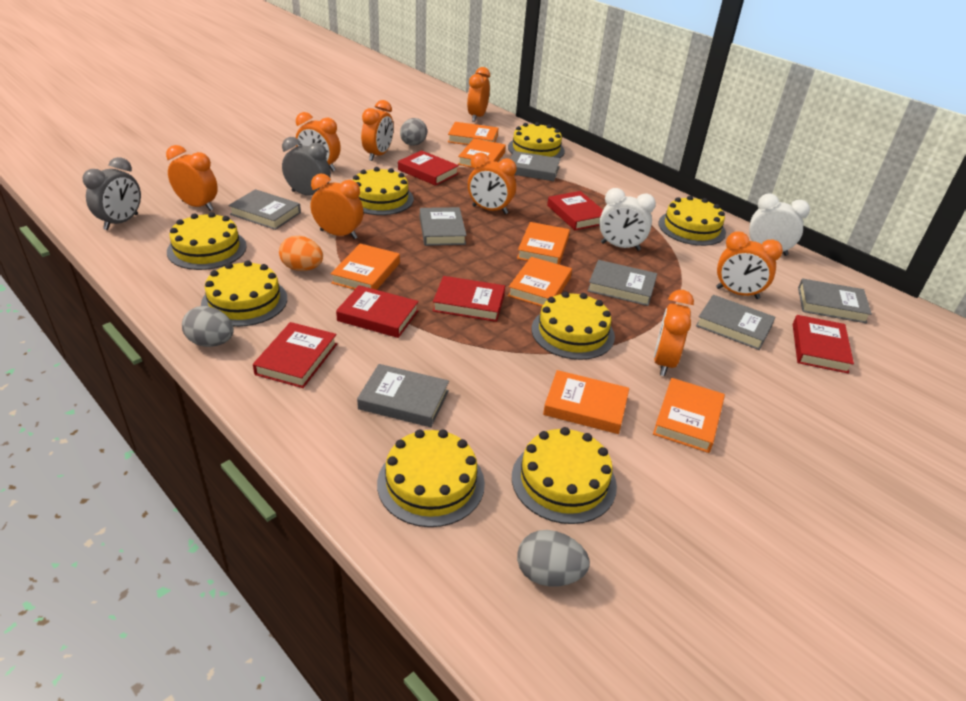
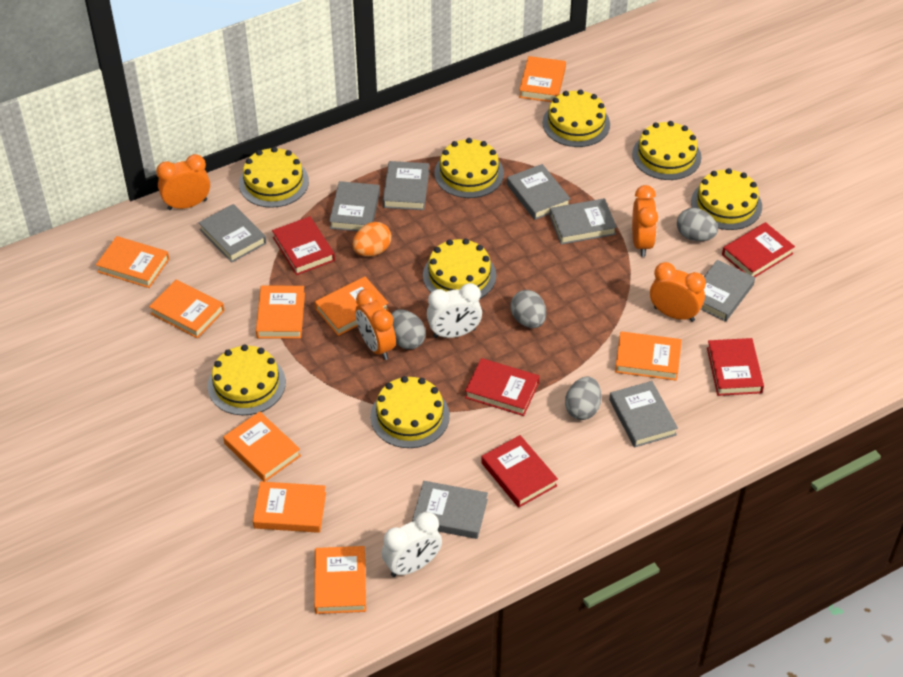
grey book: [228,189,301,230] [357,364,449,427] [420,207,467,246] [510,151,561,181] [587,260,657,306] [696,295,775,350] [798,278,872,324] = 7 -> [198,204,266,263] [329,181,380,231] [383,161,429,210] [412,481,488,539] [507,164,571,220] [549,199,617,245] [609,381,678,447] [700,260,755,322] = 8
grey clock: [83,157,141,230] [282,137,331,196] = 2 -> none = 0
grey egg: [182,306,234,347] [400,118,427,146] [517,530,590,587] = 3 -> [391,309,426,349] [510,290,546,328] [565,377,602,420] [677,208,718,241] = 4
orange book: [331,244,400,290] [448,122,498,145] [458,138,506,168] [508,257,572,306] [517,222,570,265] [543,370,629,434] [653,378,725,453] = 7 -> [96,236,169,288] [149,279,224,339] [223,411,301,482] [253,481,326,533] [256,286,305,339] [314,546,366,614] [315,277,389,336] [519,56,566,102] [615,331,682,381] = 9
orange clock: [166,145,218,211] [296,112,341,171] [311,174,363,239] [361,100,394,161] [467,67,490,122] [468,152,517,214] [654,290,694,376] [716,231,783,299] = 8 -> [156,154,210,210] [355,289,396,360] [632,185,658,257] [650,262,706,322] = 4
red book: [253,322,337,388] [336,285,419,338] [398,150,459,186] [433,276,505,322] [547,191,603,230] [793,315,854,374] = 6 -> [272,216,335,275] [465,358,539,416] [481,435,558,508] [707,338,764,396] [722,222,795,277] = 5

